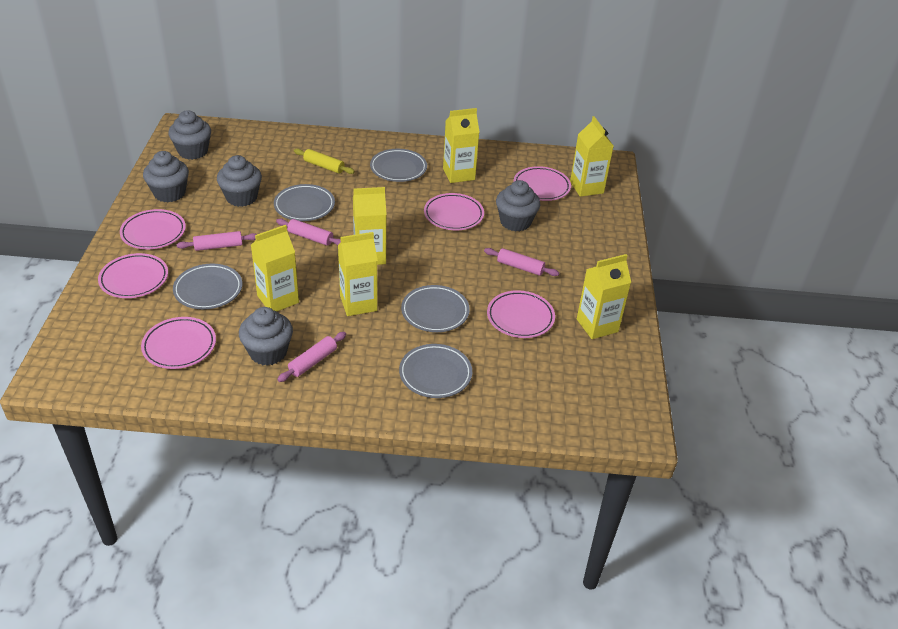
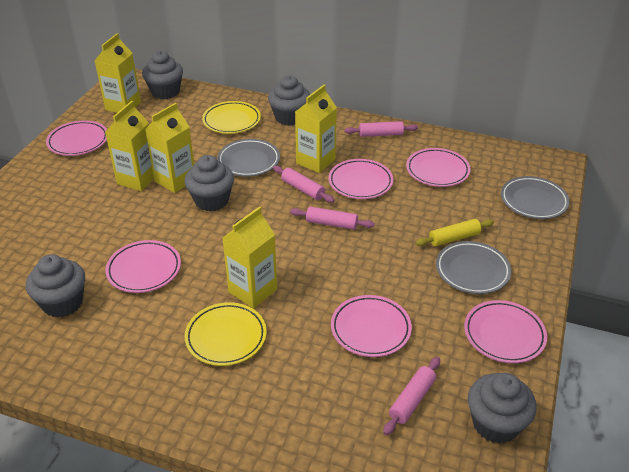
grey plate: [173,264,242,309] [274,184,335,221] [370,149,427,182] [399,344,472,398] [401,285,470,332] = 5 -> [217,139,280,177] [436,241,511,294] [501,176,570,219] = 3
yellow carton: [251,225,299,312] [338,232,378,316] [353,187,387,265] [443,108,479,183] [570,116,614,197] [577,254,631,339] = 6 -> [94,33,141,113] [105,101,154,191] [145,103,194,193] [223,207,277,309] [295,85,337,173] = 5
yellow plate: none = 0 -> [185,302,267,366] [202,101,261,134] = 2

